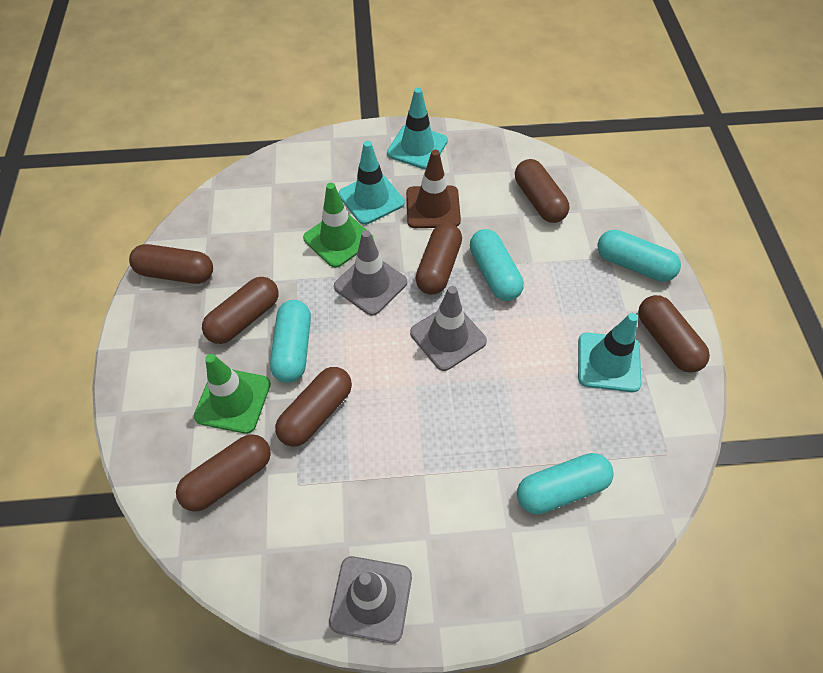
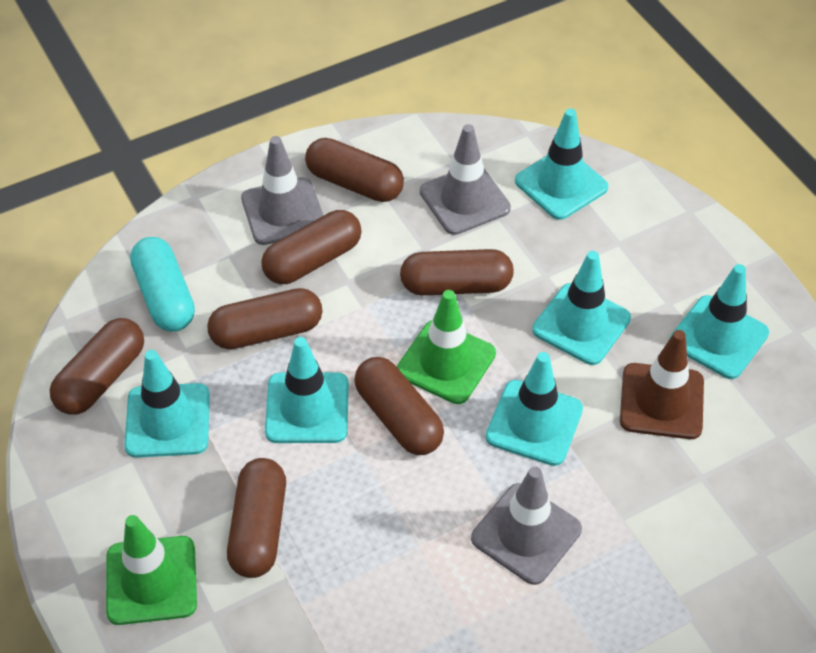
turquoise capsule: [270,300,311,383] [470,229,524,301] [517,453,614,514] [597,230,681,282] = 4 -> [130,237,195,332] = 1
turquoise traffic cone: [339,141,405,225] [387,88,448,170] [578,313,642,392] = 3 -> [124,350,210,458] [265,337,349,443] [486,352,583,466] [515,108,608,220] [532,251,631,365] [670,264,769,379] = 6

